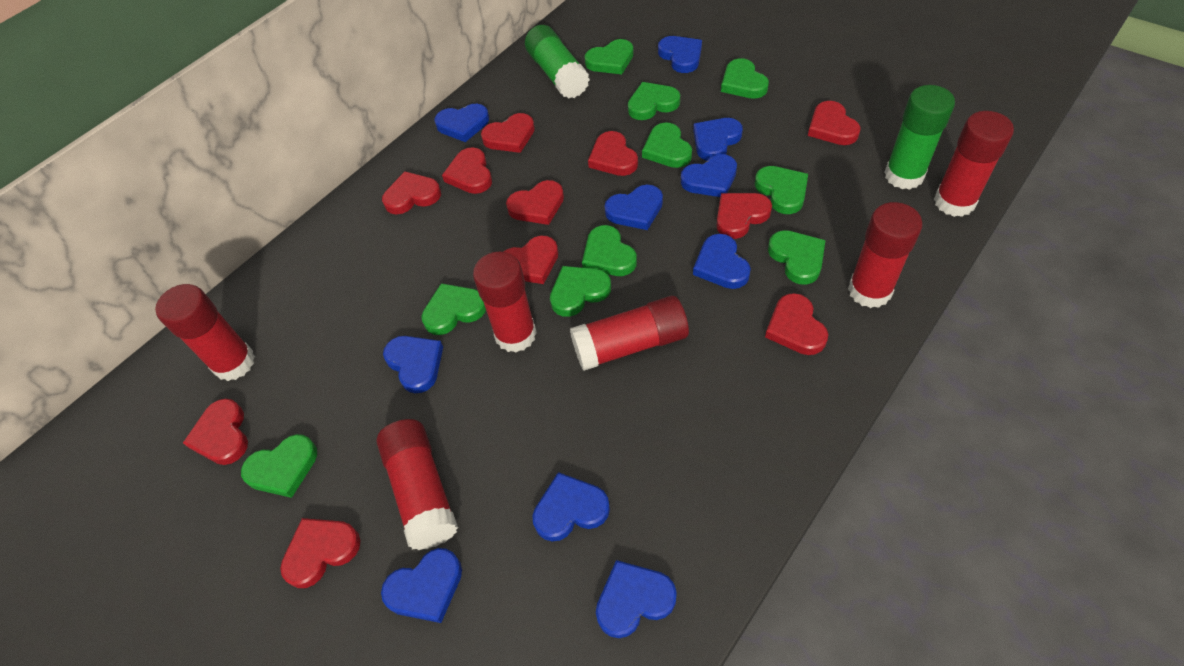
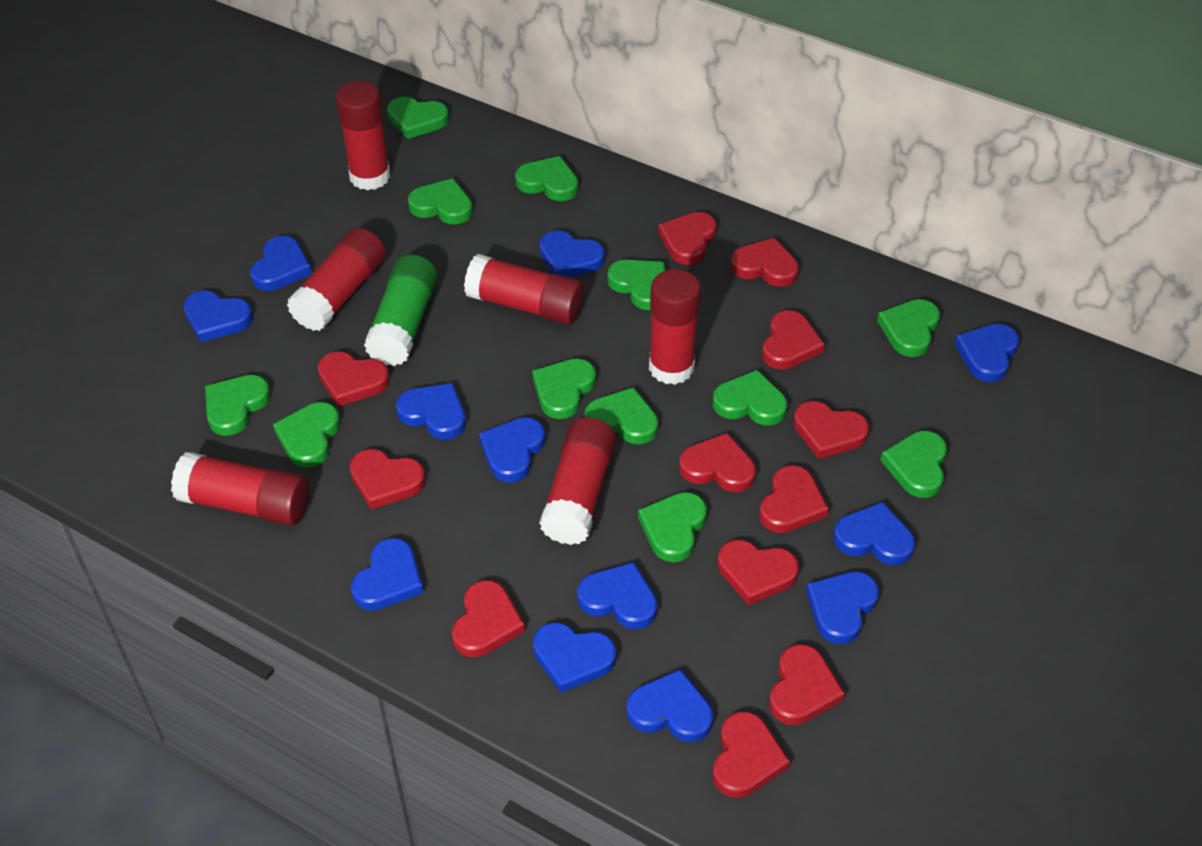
blue heart: [381,548,462,623] [383,336,443,393] [434,104,489,142] [532,472,610,541] [596,560,677,638] [604,185,663,230] [658,36,702,73] [681,154,737,197] [693,118,743,161] [693,234,751,289] = 10 -> [183,290,253,343] [250,236,312,291] [351,538,423,611] [396,383,466,440] [479,417,545,483] [533,622,616,693] [539,230,605,277] [577,562,657,629] [626,669,713,742] [806,571,879,644] [833,502,915,565] [954,324,1019,382] = 12
green glue stick: [525,25,590,99] [884,85,955,190] = 2 -> [364,255,438,366] = 1
green heart: [241,434,317,498] [421,283,486,335] [550,266,611,317] [582,225,637,276] [585,39,634,74] [628,82,680,120] [642,122,692,168] [721,58,769,99] [755,166,808,214] [768,230,826,285] = 10 -> [205,375,270,436] [273,402,340,468] [387,97,449,139] [408,178,473,225] [515,156,578,201] [532,359,596,419] [584,387,658,444] [607,260,665,310] [638,492,707,562] [713,370,787,426] [877,299,940,357] [881,431,947,498] = 12
red heart: [183,399,248,465] [280,518,361,588] [382,171,441,214] [442,147,492,194] [481,113,535,153] [503,236,559,284] [506,180,564,225] [588,131,638,176] [716,193,772,239] [765,293,828,355] [808,101,861,145] = 11 -> [317,351,390,407] [349,449,426,509] [452,580,525,657] [658,212,717,265] [679,433,756,492] [713,711,790,798] [718,540,799,605] [730,238,799,287] [759,465,829,533] [762,310,825,370] [769,644,845,725] [793,401,869,459] = 12

